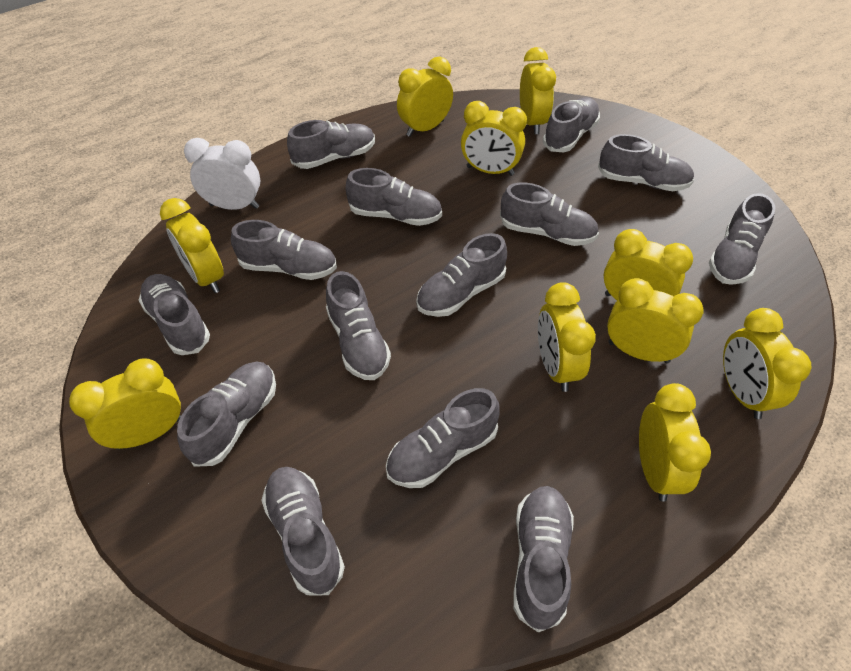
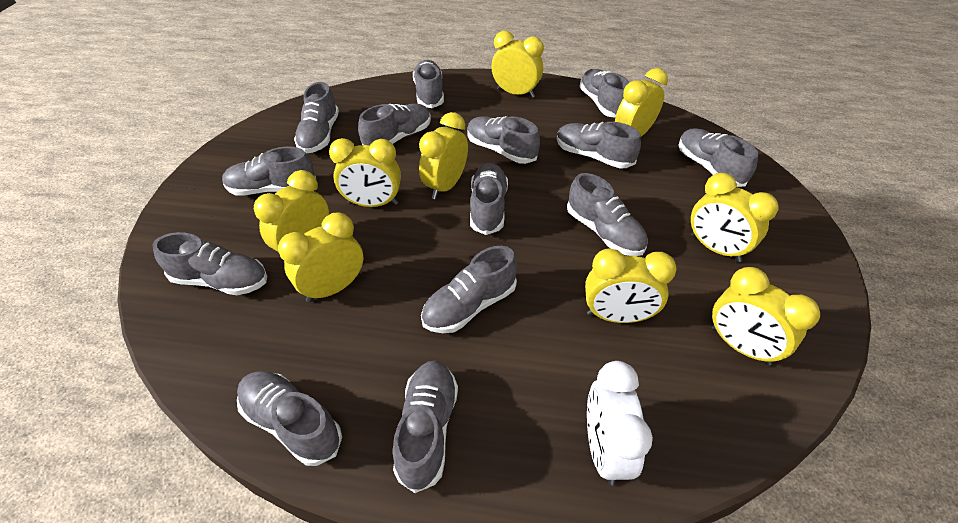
yellow clock: [69,358,181,450] [160,198,224,293] [397,57,453,137] [461,101,527,176] [520,47,556,134] [538,282,596,392] [604,229,693,300] [607,278,704,363] [639,383,711,502] [723,308,811,419] = 10 -> [254,170,329,263] [278,213,363,302] [329,138,401,207] [419,112,468,199] [491,31,544,98] [585,248,676,323] [615,68,668,137] [691,173,779,262] [712,267,820,366] = 9

